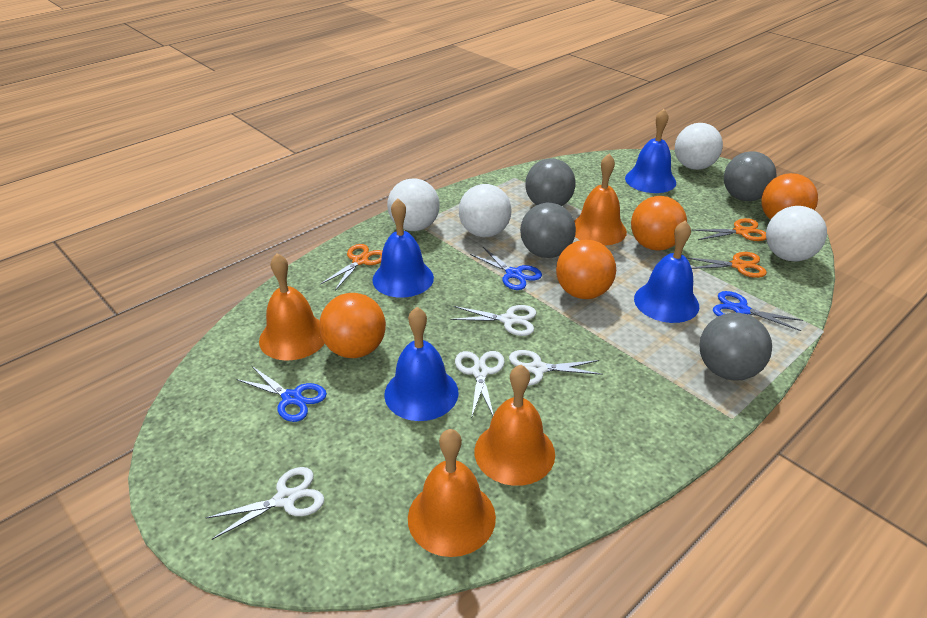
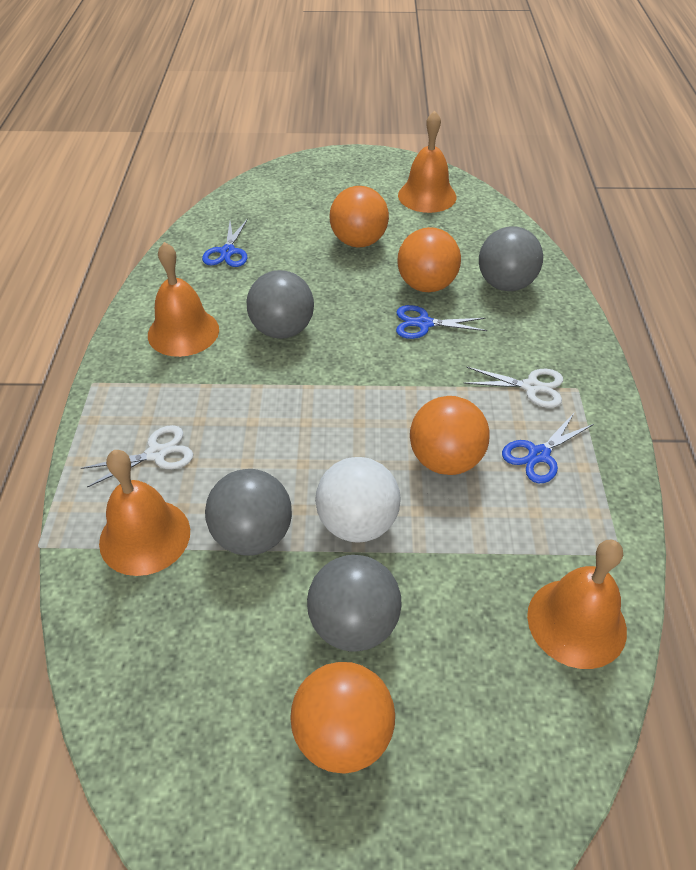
blue bell: [372,199,434,298] [384,307,459,421] [625,109,676,193] [634,220,699,323] = 4 -> none = 0
orange scissors: [321,244,383,291] [686,252,767,278] [693,218,766,241] = 3 -> none = 0
white ball: [387,178,440,231] [459,184,512,237] [675,123,723,170] [766,206,827,262] = 4 -> [315,457,401,542] = 1
white scissors: [206,467,324,540] [450,305,536,336] [455,351,505,416] [509,350,603,386] = 4 -> [81,425,193,488] [463,367,563,408] = 2

